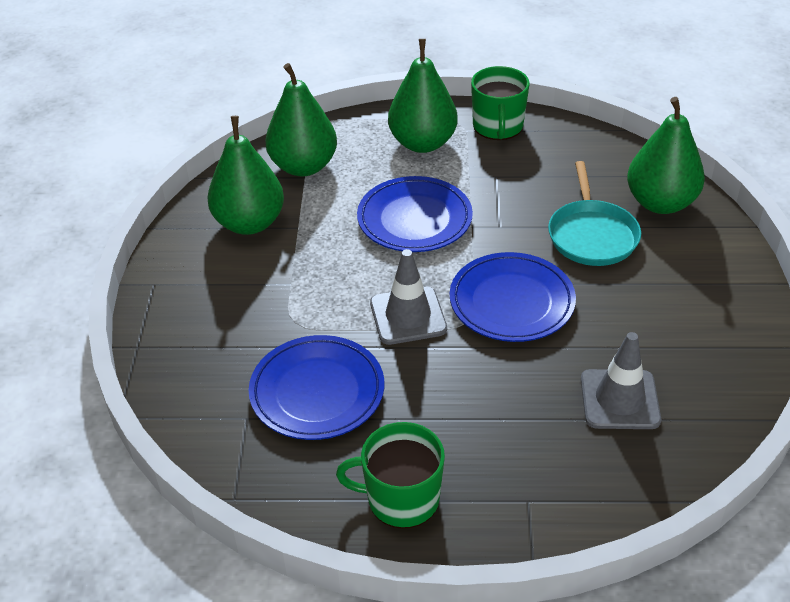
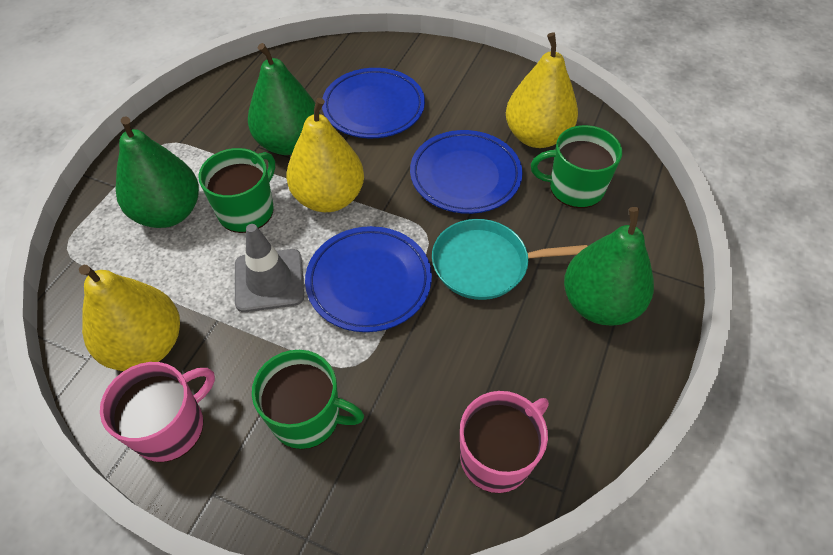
green mug: [336,422,445,529] [471,66,530,140] = 2 -> [198,148,275,233] [252,350,364,449] [531,125,622,208] = 3
green pear: [207,116,284,235] [265,63,337,176] [388,39,458,153] [627,97,705,214] = 4 -> [116,116,199,228] [248,43,320,155] [564,207,654,326] = 3
grey traffic cone: [370,249,447,345] [581,332,661,429] = 2 -> [235,224,304,312] = 1
pink mug: none = 0 -> [100,362,215,462] [460,391,549,493] = 2
yellow pear: none = 0 -> [79,265,180,371] [287,98,364,212] [506,32,578,148] = 3

